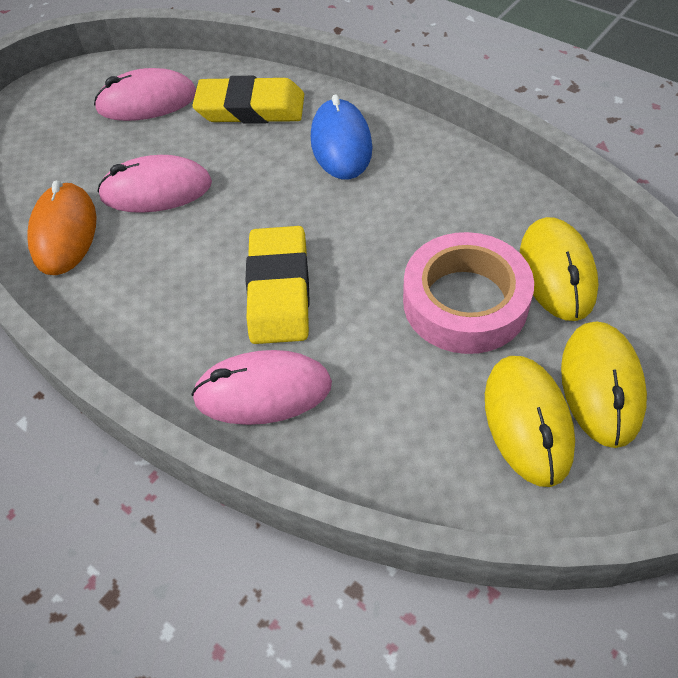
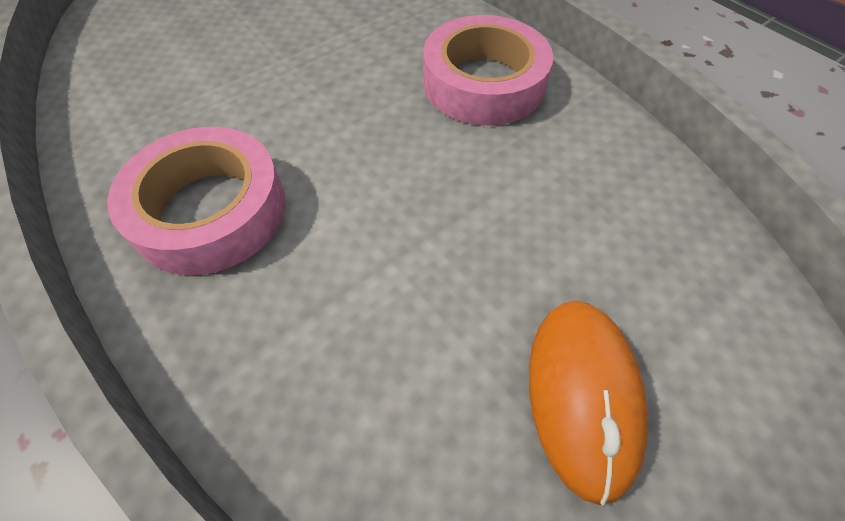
blue mouse: [311,94,372,180] = 1 -> none = 0
pink mouse: [94,68,196,121] [97,155,212,213] [191,350,332,425] = 3 -> none = 0
pink tape: [403,232,534,354] = 1 -> [107,127,285,275] [423,15,553,125] = 2
yellow eraser: [192,76,304,124] [246,226,310,344] = 2 -> none = 0
yellow mouse: [485,356,575,487] [520,217,599,321] [561,322,647,448] = 3 -> none = 0

